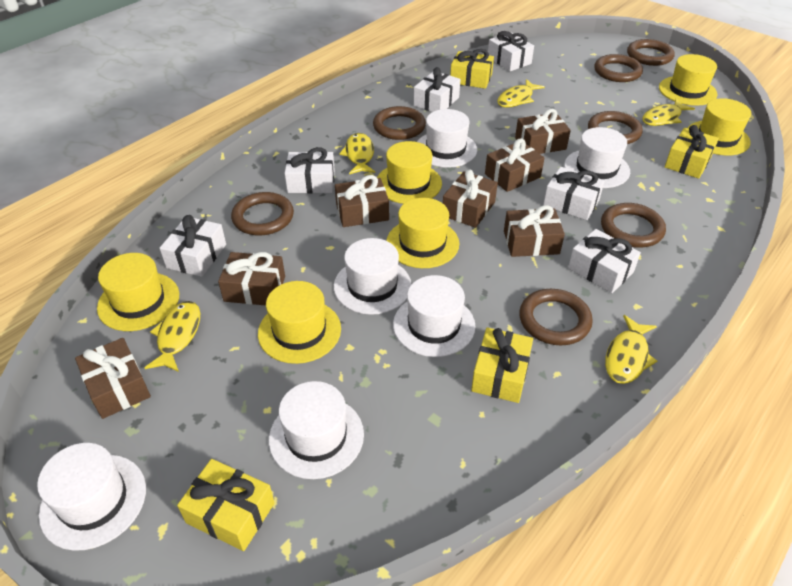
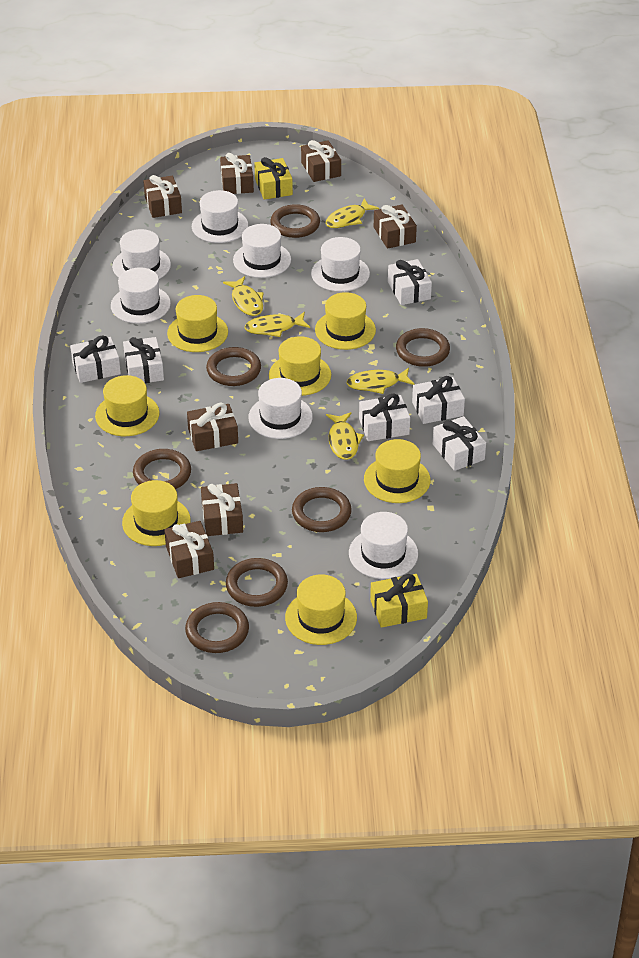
white hat: [37,443,146,551] [269,381,364,479] [334,238,411,315] [393,275,476,357] [417,109,477,168] [564,127,630,188] = 6 -> [111,267,171,324] [112,229,171,279] [192,190,248,243] [233,224,291,278] [248,378,313,439] [311,237,370,292] [349,512,418,579] = 7
yellow gift: [177,459,275,551] [450,49,494,89] [471,327,533,403] [665,125,719,179] = 4 -> [254,157,293,200] [370,574,428,628] = 2
yellow hat: [97,253,179,331] [258,281,341,364] [377,141,442,204] [386,198,459,268] [659,54,717,106] [688,98,751,156] = 6 -> [95,375,160,436] [122,480,191,546] [167,295,228,352] [269,336,331,396] [285,574,357,645] [315,292,376,350] [364,439,430,503] = 7

